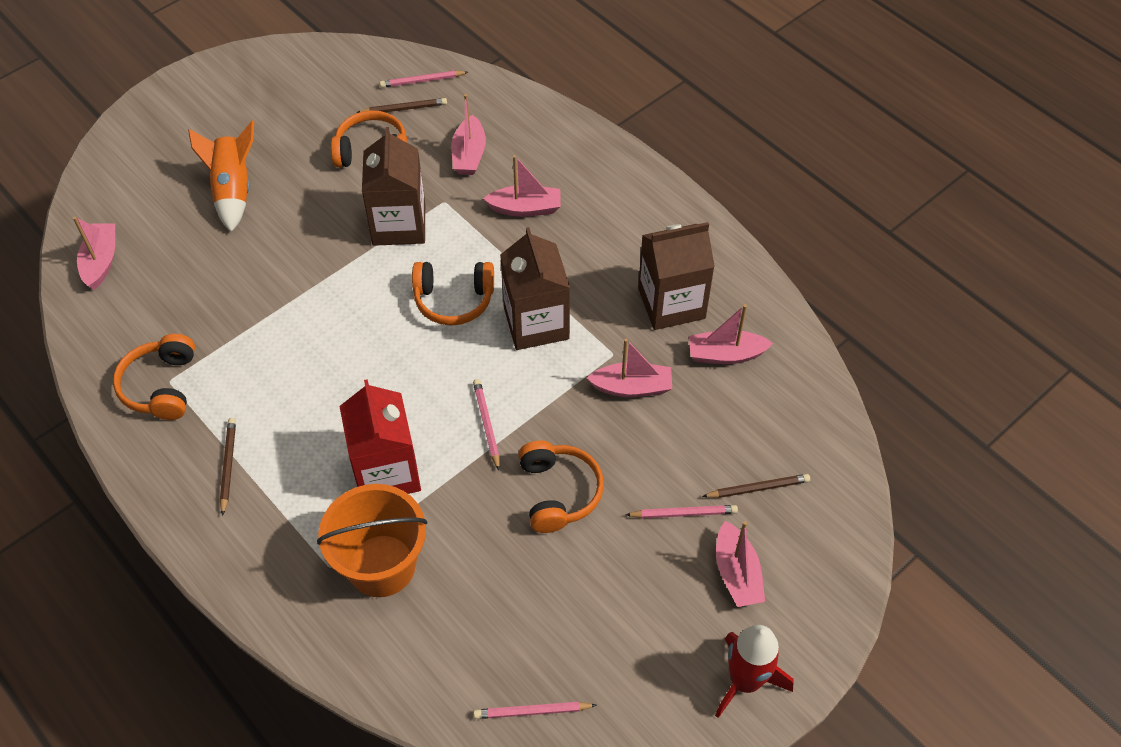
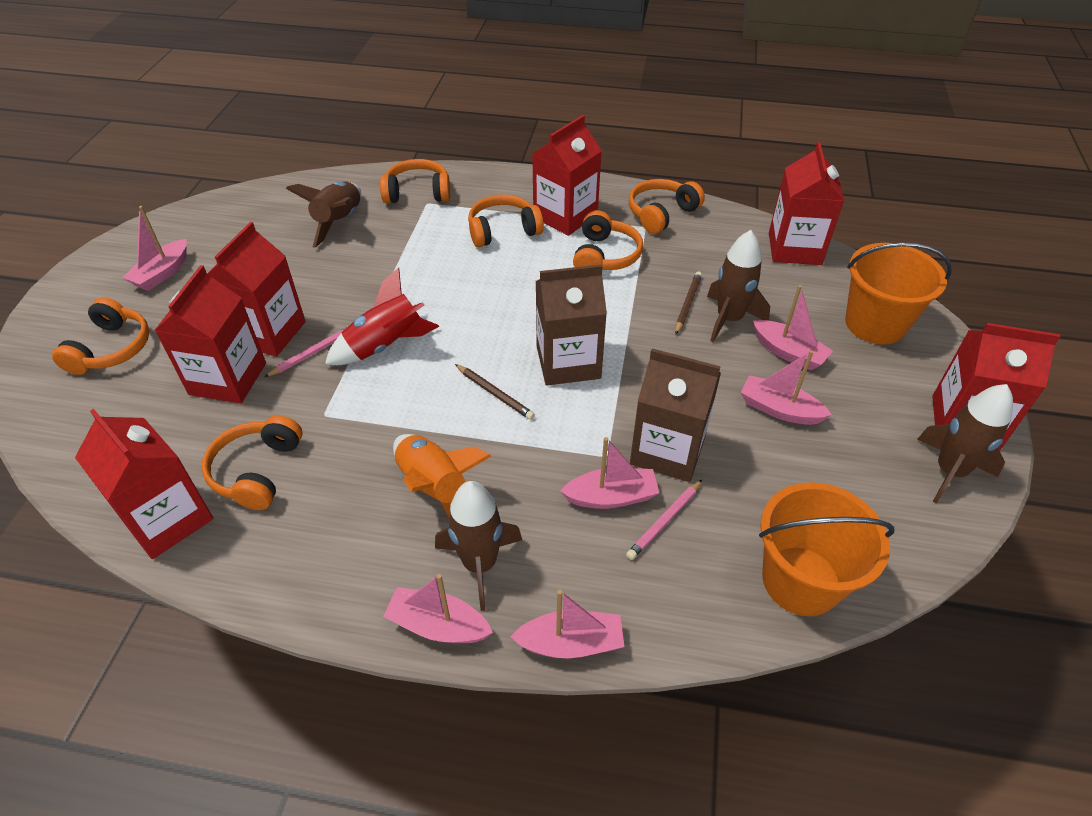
brown carton: [362,127,425,246] [500,227,570,350] [638,222,715,330] = 3 -> [536,264,607,385] [630,348,721,482] = 2
brown pencil: [220,418,236,516] [356,98,447,113] [702,474,810,498] = 3 -> [455,364,535,420] [675,272,702,334] = 2
brown rocket: none = 0 -> [286,181,361,248] [435,481,522,611] [707,230,770,342] [917,384,1013,503] = 4
orange bucket: [317,484,428,597] = 1 -> [759,482,895,616] [845,243,952,345] = 2
orange headphones: [113,334,195,420] [331,110,408,167] [412,262,494,326] [518,440,604,533] = 4 -> [52,297,149,375] [202,415,303,510] [380,159,450,203] [468,195,544,247] [573,210,643,270] [629,179,705,234] = 6
pink pencil: [380,71,468,88] [473,379,500,470] [474,702,597,719] [626,505,738,518] = 4 -> [264,327,347,377] [626,480,702,560] = 2
red carton: [339,379,421,494] = 1 -> [75,409,213,559] [154,265,266,404] [207,222,306,357] [532,115,602,236] [769,142,845,265] [932,323,1060,450] = 6

